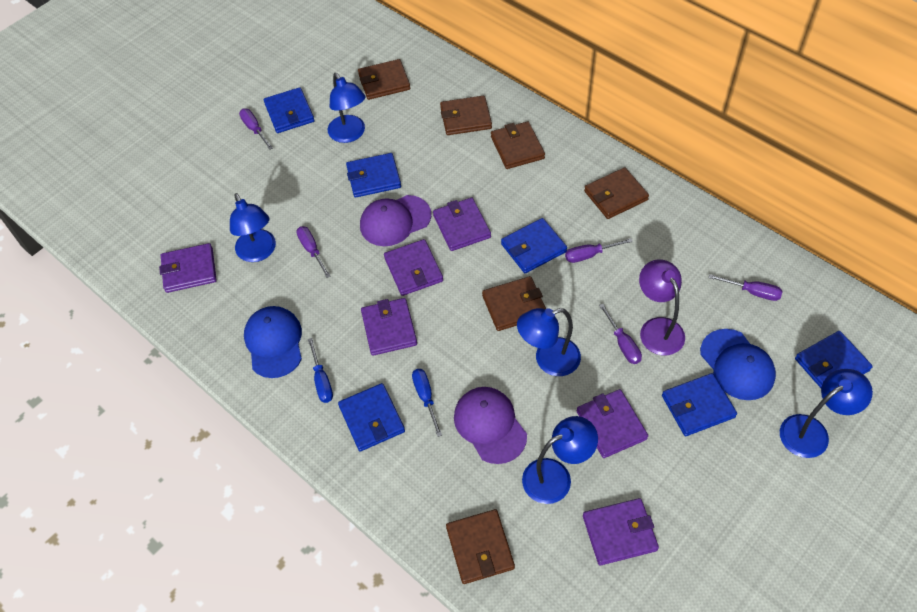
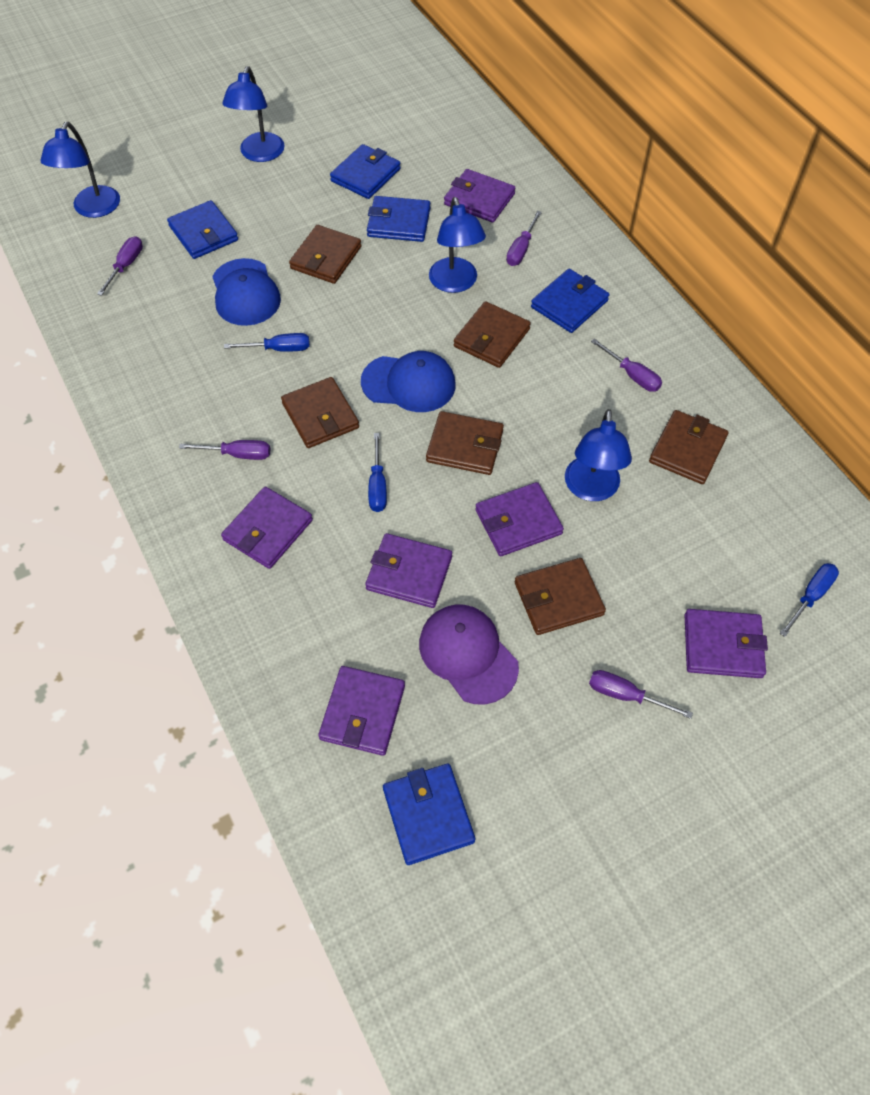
blue lamp: [230,193,276,262] [328,73,366,143] [517,308,581,376] [522,416,598,504] [780,369,873,458] = 5 -> [40,122,120,218] [222,66,285,162] [429,197,486,293] [565,409,632,501] = 4
blue screwdriver: [308,338,333,403] [412,369,442,437] = 2 -> [224,333,310,352] [368,433,387,512] [779,563,839,637] = 3
blue wallet: [264,87,314,133] [338,383,405,451] [346,153,401,198] [501,218,567,273] [662,373,737,436] [795,331,873,388] = 6 -> [167,200,238,259] [330,144,401,199] [367,196,430,242] [383,763,475,865] [531,269,610,333] = 5
purple cap: [360,195,431,246] [454,387,527,464] = 2 -> [419,605,519,705] = 1
purple lamp: [639,259,685,355] = 1 -> none = 0

